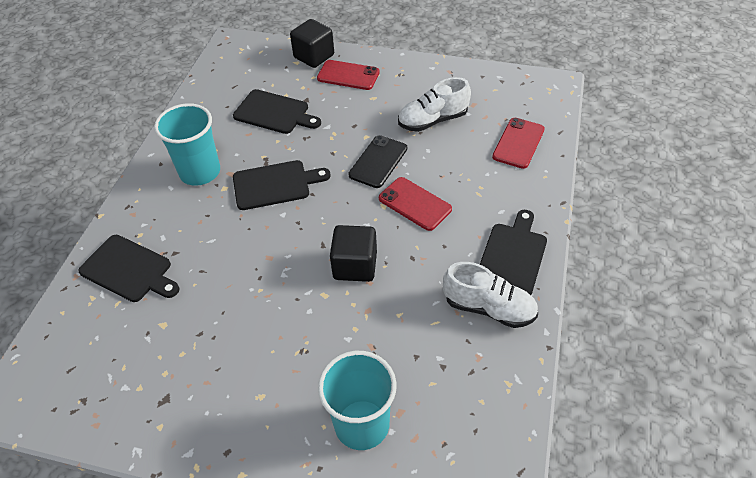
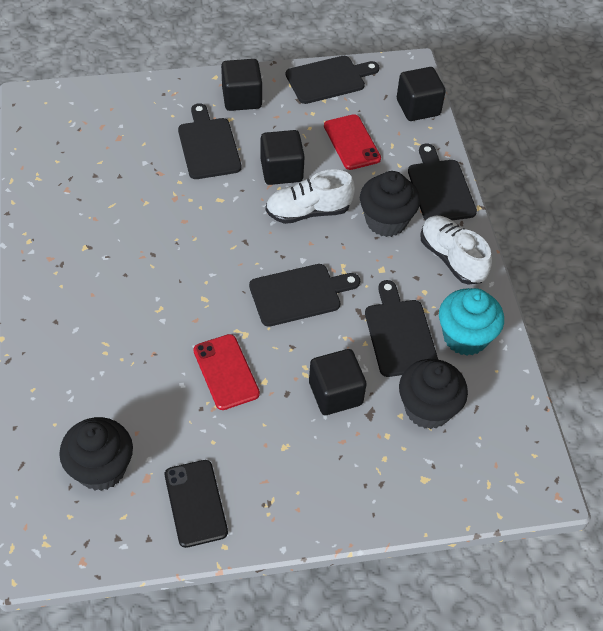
black cube: [290,19,334,68] [330,225,377,282] = 2 -> [221,59,262,111] [261,130,305,185] [309,349,367,415] [397,67,446,121] = 4
black cupcake: none = 0 -> [59,417,133,491] [360,171,420,237] [399,359,468,429] = 3
black cutting board: [78,235,179,302] [233,89,321,134] [233,160,331,210] [480,210,547,295] = 4 -> [178,103,241,179] [249,264,360,327] [286,56,380,104] [365,280,438,377] [408,144,477,221] = 5
red phone: [317,60,380,90] [379,177,452,231] [492,118,545,169] = 3 -> [193,334,260,410] [324,114,381,170] = 2
turquoise cup: [154,103,220,186] [318,351,397,450] = 2 -> none = 0
turquoise cupcake: none = 0 -> [439,288,504,356] = 1

